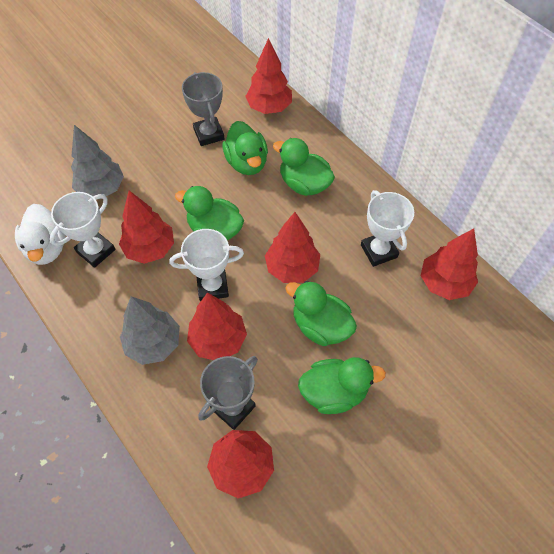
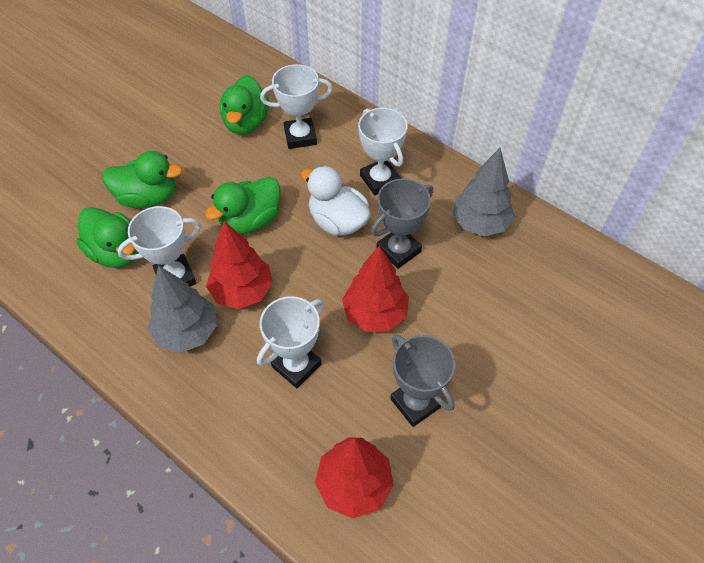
green duck: [175,186,244,240] [222,121,268,175] [273,138,335,196] [285,281,357,346] [298,357,386,414] = 5 -> [76,207,139,268] [102,151,182,208] [205,177,280,234] [220,75,269,135] = 4
red tree: [119,191,174,264] [187,292,247,360] [207,430,274,498] [245,38,292,114] [265,212,320,283] [421,228,478,300] = 6 -> [206,221,273,309] [315,437,394,518] [342,246,409,332] = 3
white trophy: [50,192,115,268] [169,229,244,301] [361,190,414,267] = 3 -> [118,206,201,287] [257,296,324,388] [260,64,333,149] [358,108,408,195] = 4

